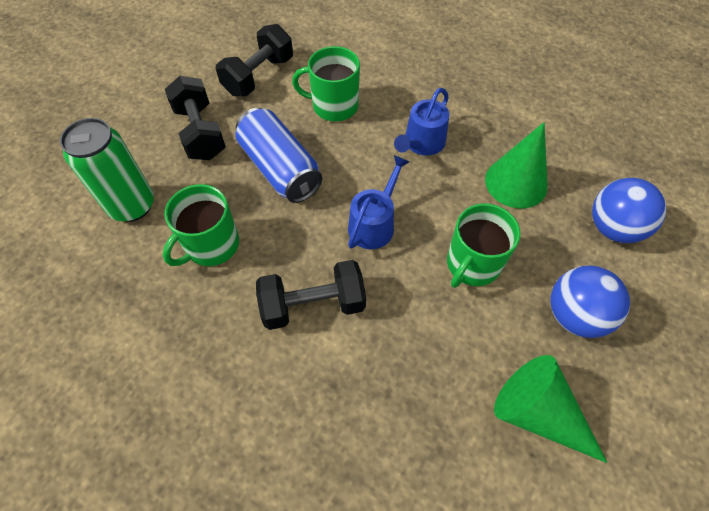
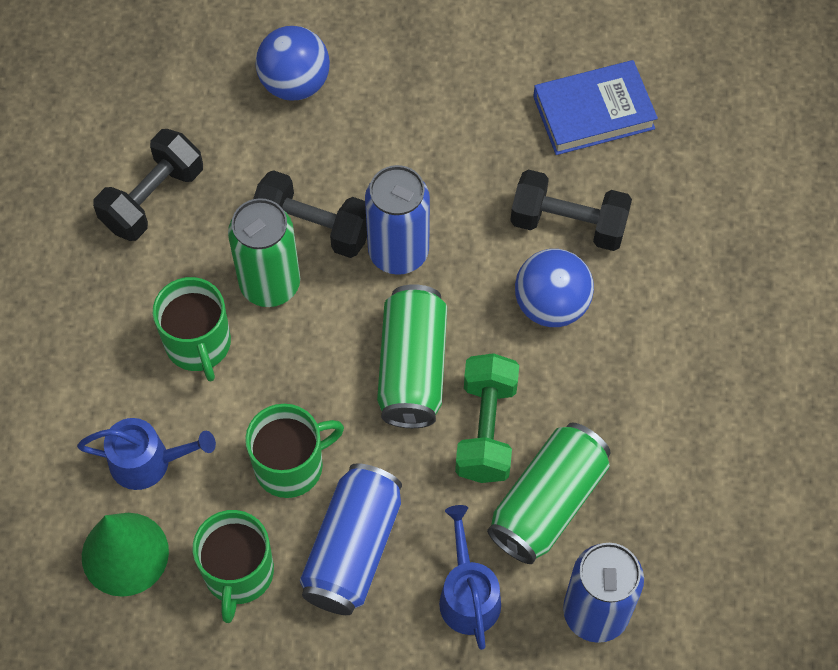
blue book: none = 0 -> [533,60,658,155] = 1
blue can: [236,108,322,203] = 1 -> [300,463,402,615] [365,165,430,275] [563,543,644,643] = 3
green can: [60,118,154,222] = 1 -> [228,198,300,307] [377,284,447,428] [487,423,611,564] = 3
green cone: [485,122,548,208] [494,355,608,463] = 2 -> [82,513,169,597] = 1
green dumbbell: none = 0 -> [455,353,519,483] = 1

